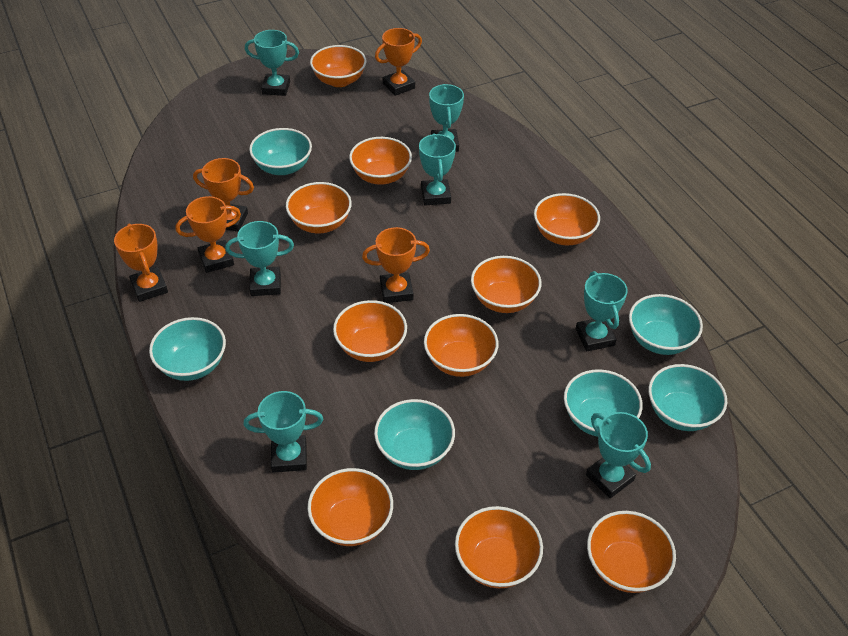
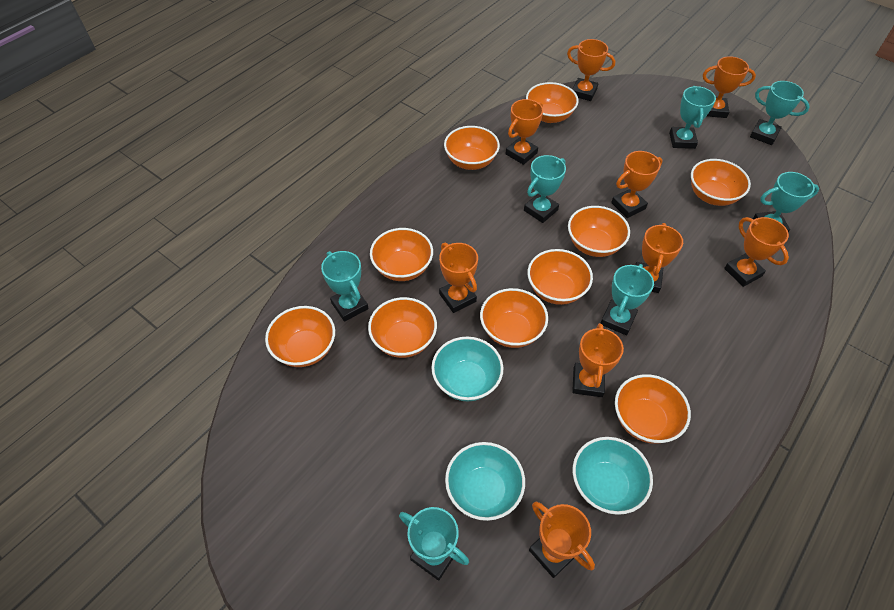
orange trophy: [114,224,168,302] [176,196,241,273] [193,158,254,232] [362,227,430,303] [375,28,422,96] = 5 -> [439,243,478,313] [506,99,543,165] [529,502,595,578] [567,39,615,101] [572,323,624,397] [611,151,663,218] [635,223,683,293] [703,56,756,118] [724,217,789,287] = 9
turquoise bowl: [149,317,226,381] [249,128,312,175] [374,399,455,470] [564,369,643,437] [629,294,703,355] [648,364,727,431] = 6 -> [431,337,503,402] [445,442,525,521] [573,437,653,515] = 3

